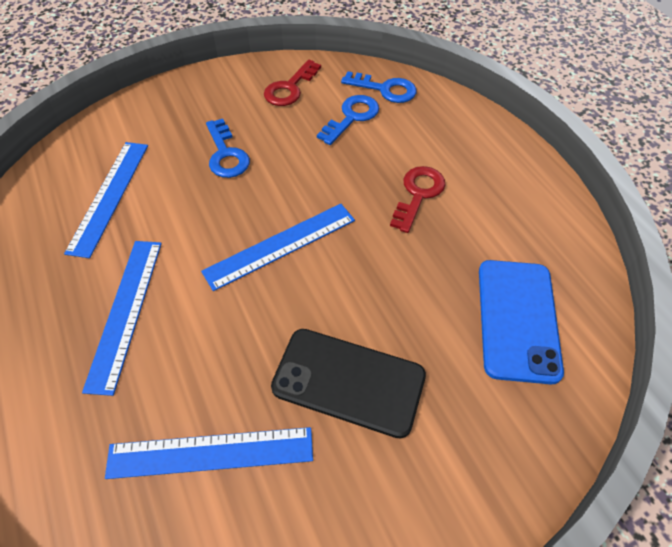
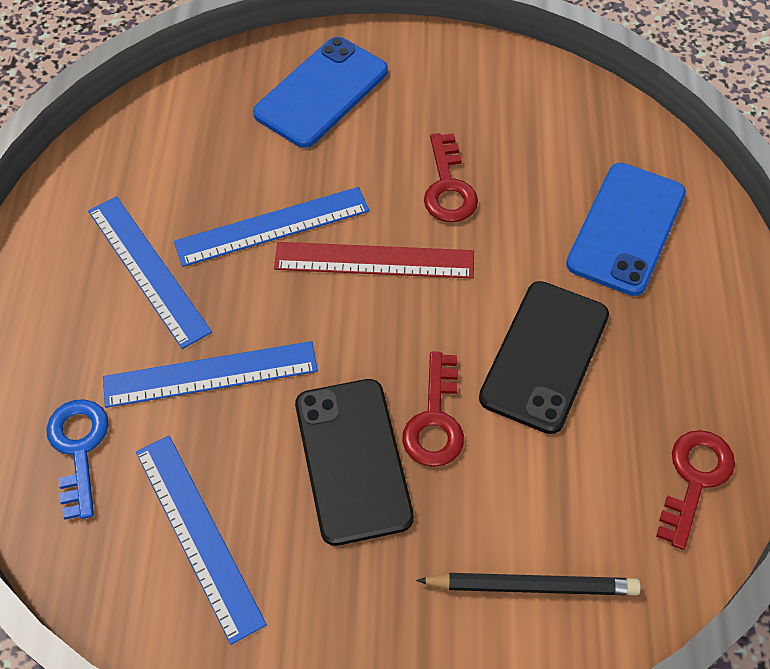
black pencil: none = 0 -> [416,573,641,595] = 1
black phone: [271,329,426,439] = 1 -> [295,379,414,546] [479,281,609,434] = 2
blue key: [206,119,250,178] [317,95,379,145] [341,71,417,103] = 3 -> [46,399,108,520] = 1
blue phone: [479,260,564,384] = 1 -> [253,37,388,148] [566,163,686,296] = 2
red key: [264,60,321,106] [390,166,445,233] = 2 -> [402,351,464,467] [424,133,478,222] [656,430,735,550] = 3
red ruler: none = 0 -> [274,242,474,279] = 1

